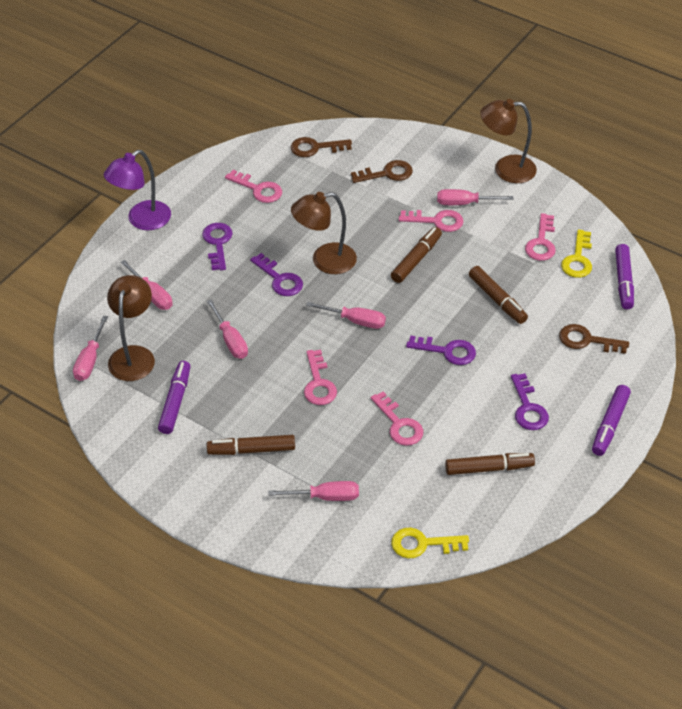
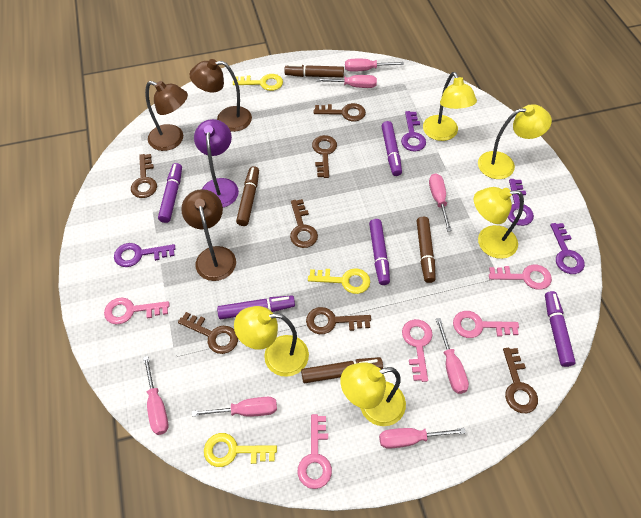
brown key: [291,137,352,157] [351,160,413,183] [559,324,629,354] = 3 -> [131,154,157,198] [178,312,238,354] [290,199,318,248] [306,307,371,334] [312,135,337,178] [313,103,366,121] [503,348,538,413] = 7
pink screwdriver: [73,316,108,381] [120,260,173,310] [207,299,248,359] [269,481,359,501] [306,302,386,329] [437,189,514,205] = 6 -> [143,356,168,435] [192,397,277,417] [317,75,377,88] [345,59,404,72] [379,428,466,449] [429,173,452,231] [436,318,469,394] = 7
purple marker: [158,361,191,434] [592,385,631,456] [615,244,634,309] = 3 -> [158,163,182,223] [217,296,295,319] [369,219,390,285] [381,121,402,176] [545,291,576,367] = 5
yellow key: [391,527,469,559] [561,229,592,278] = 2 -> [204,433,277,467] [233,74,283,91] [308,268,370,294] = 3
yellow lamp: none = 0 -> [234,306,309,377] [340,362,406,426] [423,72,477,141] [474,187,524,259] [478,104,552,179] = 5

